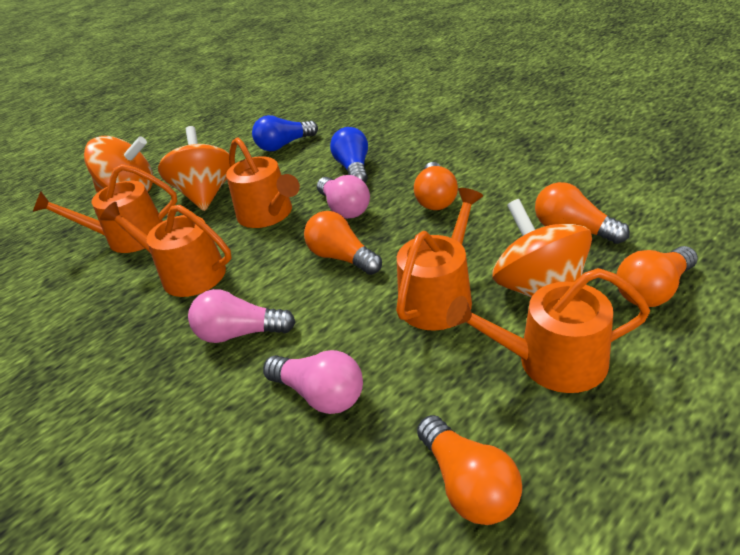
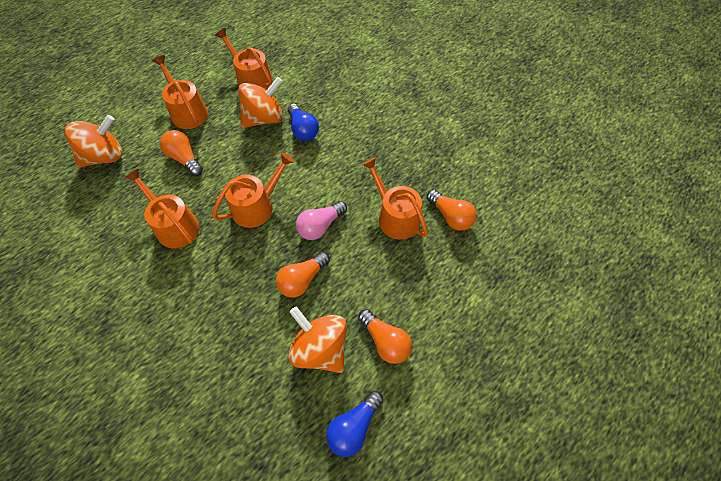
orange light bulb: [304,211,382,275] [414,162,458,210] [417,415,522,525] [535,182,630,244] [616,246,698,307] = 5 -> [160,130,203,176] [276,252,330,298] [358,309,412,364] [427,190,477,231] = 4
pink light bulb: [188,289,296,343] [263,350,363,414] [317,175,370,219] = 3 -> [296,201,347,240] = 1

